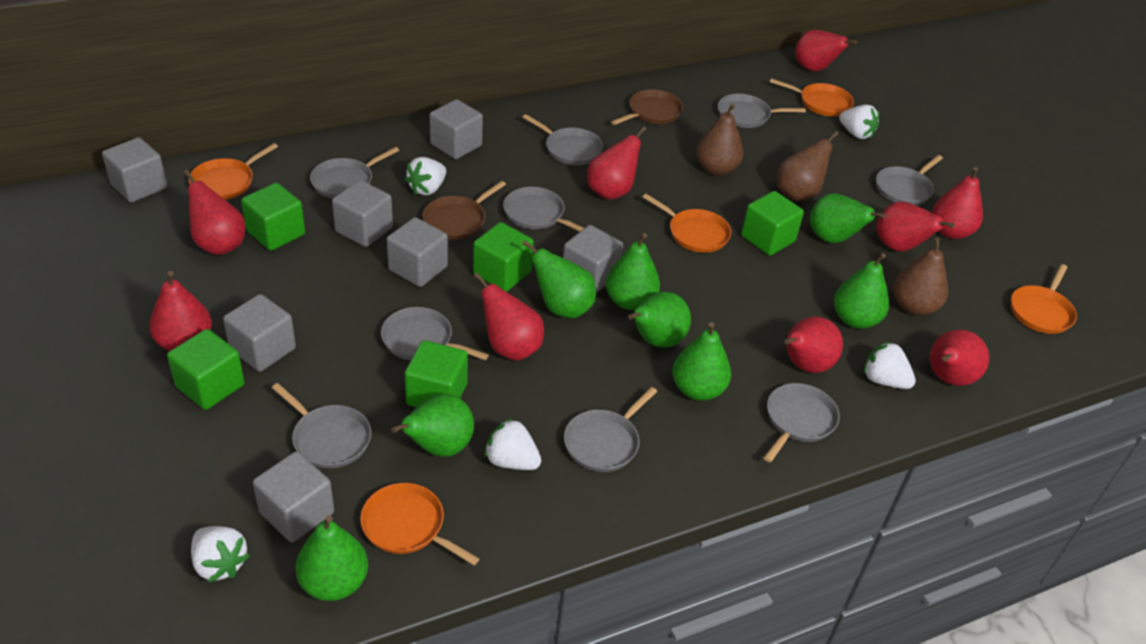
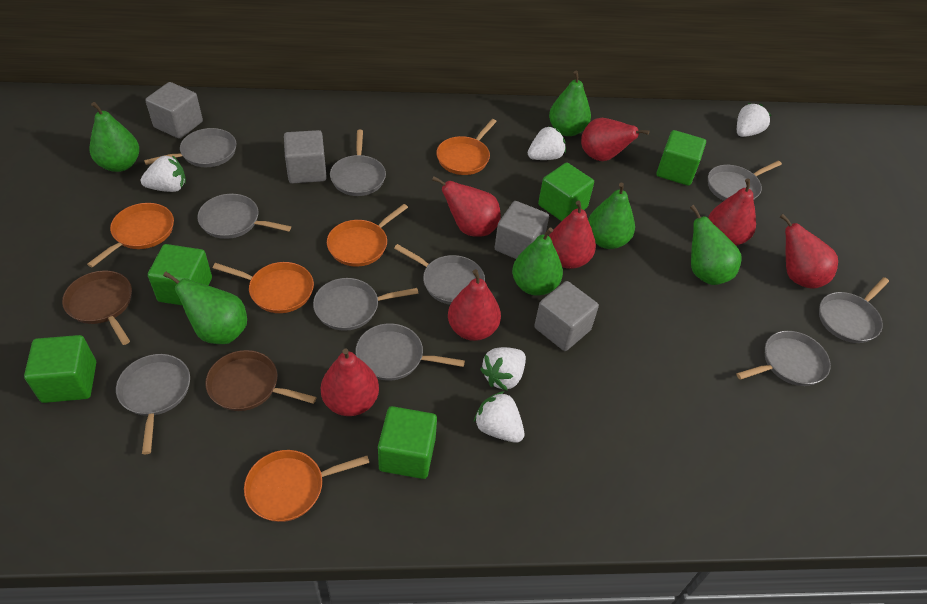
brown pear: [696,104,743,175] [777,131,839,201] [893,237,948,316] = 3 -> none = 0
green pear: [296,515,368,601] [391,394,474,457] [522,240,596,318] [606,233,660,310] [628,291,691,348] [672,322,731,401] [810,193,886,243] [834,253,889,329] = 8 -> [90,102,139,172] [163,272,247,344] [512,228,563,296] [549,71,591,136] [588,183,635,249] [690,205,741,285] = 6
grey cube: [102,137,167,203] [223,294,296,372] [253,451,334,542] [332,180,393,247] [387,217,448,287] [430,99,483,159] [563,225,623,293] = 7 -> [145,82,203,139] [284,130,327,184] [494,201,549,259] [534,281,599,351] = 4
grey pan: [272,383,372,469] [310,147,399,199] [381,307,489,360] [503,187,584,232] [522,114,603,165] [564,387,657,472] [718,94,806,128] [764,383,840,463] [876,155,943,205] = 9 -> [116,354,190,454] [144,128,236,167] [197,194,291,239] [313,278,418,331] [330,130,386,196] [355,323,465,381] [394,244,485,304] [708,161,782,201] [736,331,831,386] [819,277,889,343] = 10
red pear: [149,271,212,351] [184,170,246,255] [474,273,544,361] [587,126,647,200] [784,316,843,373] [795,30,857,71] [877,202,955,251] [930,330,989,386] [932,167,983,239] = 9 -> [321,348,379,416] [432,176,501,237] [448,269,501,341] [549,201,596,269] [581,118,649,161] [708,178,756,246] [780,214,838,289] = 7

